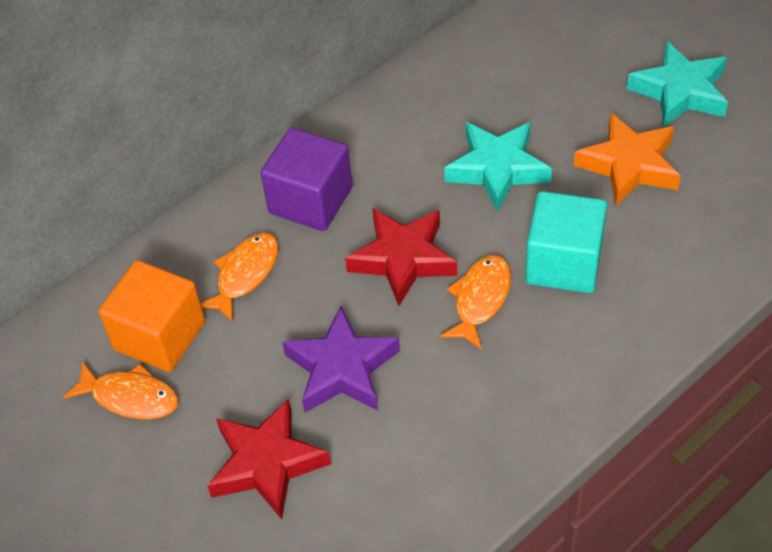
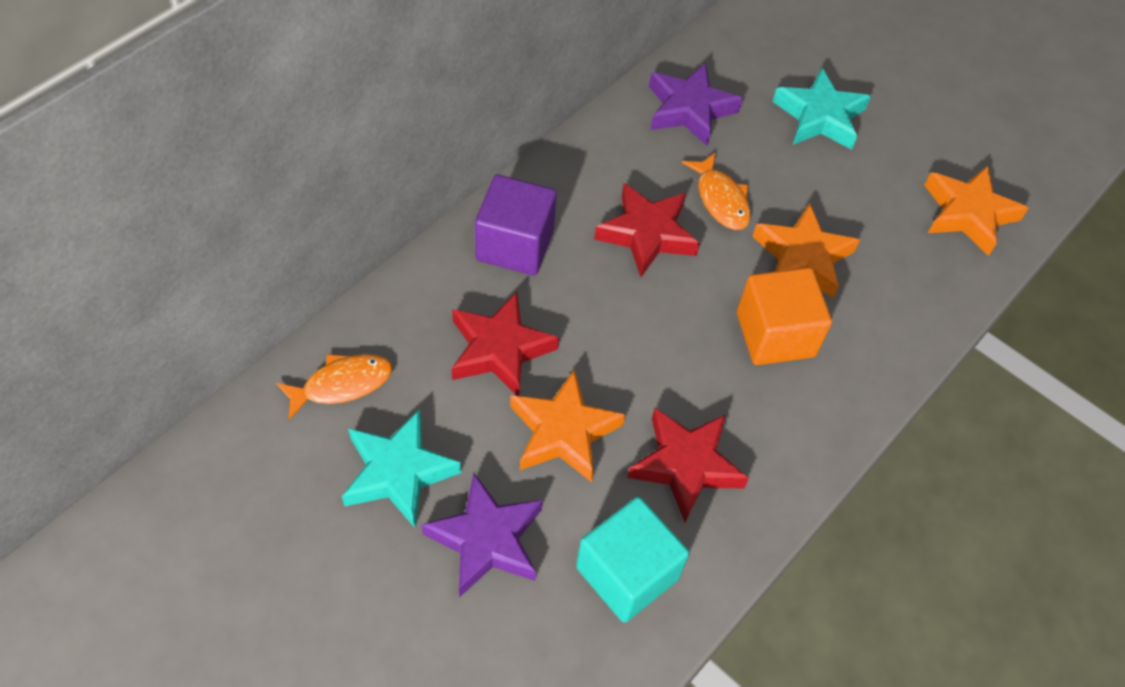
orange fish: [63,361,178,419] [201,233,278,322] [440,255,511,350] = 3 -> [276,354,392,420] [682,152,751,230] = 2
orange star: [574,113,681,206] = 1 -> [510,369,625,482] [752,203,860,298] [924,165,1029,256] = 3
purple star: [282,306,400,413] = 1 -> [421,473,543,598] [649,63,743,146] = 2
red star: [207,399,331,519] [345,208,457,306] = 2 -> [452,292,559,396] [594,183,700,277] [627,408,749,522] = 3

